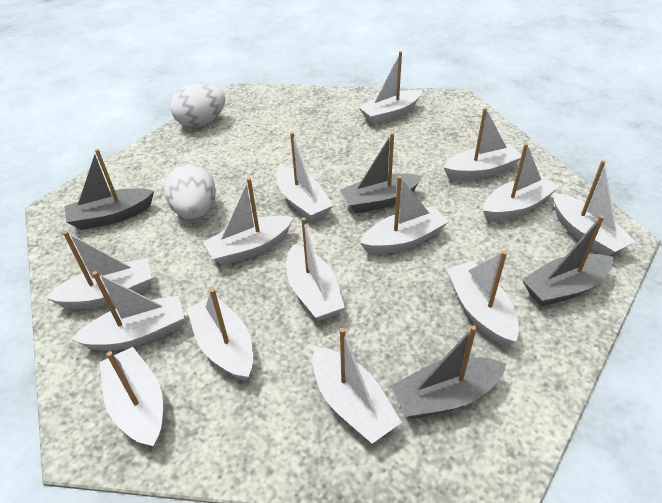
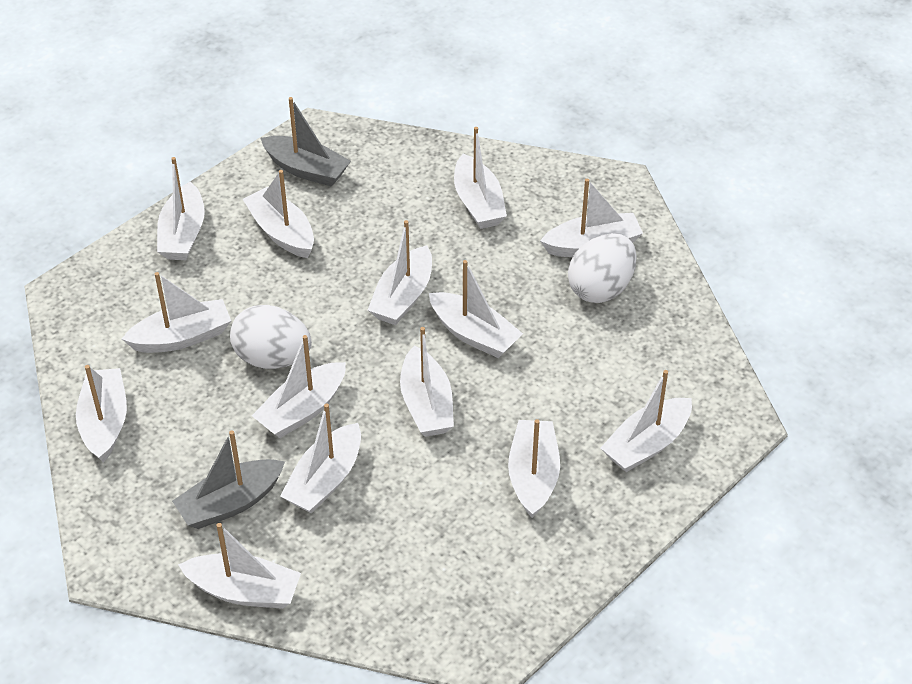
grey boat: [65,149,154,230] [340,132,422,214] [391,325,506,419] [522,215,613,307] = 4 -> [172,430,285,529] [261,97,351,187] = 2

